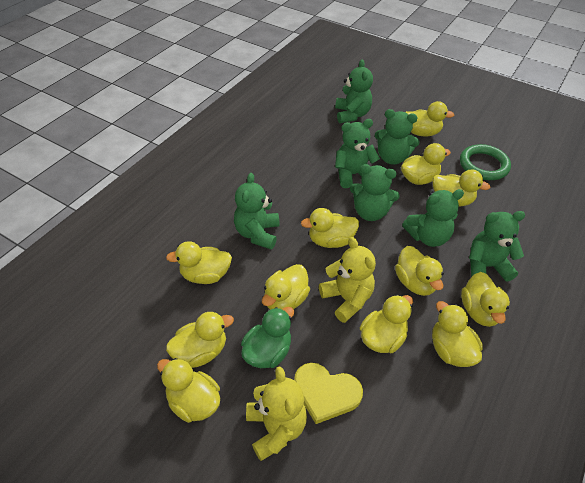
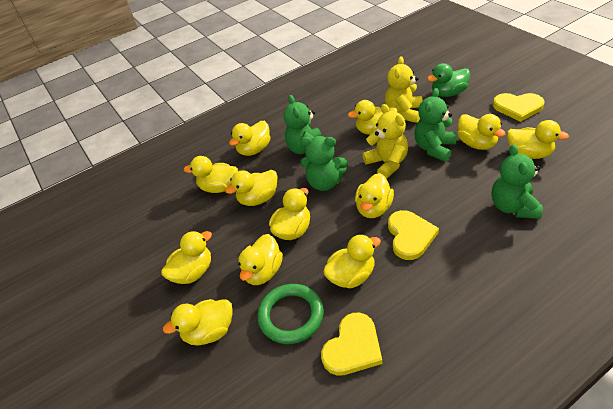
green teddy bear: [234,173,280,250] [335,59,373,123] [335,119,380,188] [350,164,400,221] [375,109,420,165] [402,189,464,247] [469,211,525,282] = 7 -> [284,95,322,154] [300,136,348,191] [414,88,457,162] [492,144,543,219] = 4
yellow heart: [294,363,363,424] = 1 -> [321,313,382,376] [388,210,439,260] [493,93,545,122] = 3

